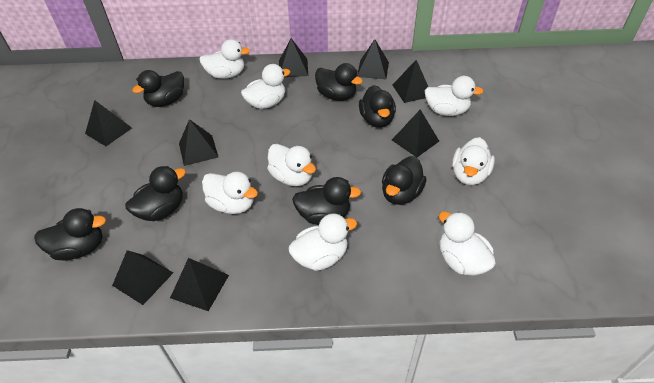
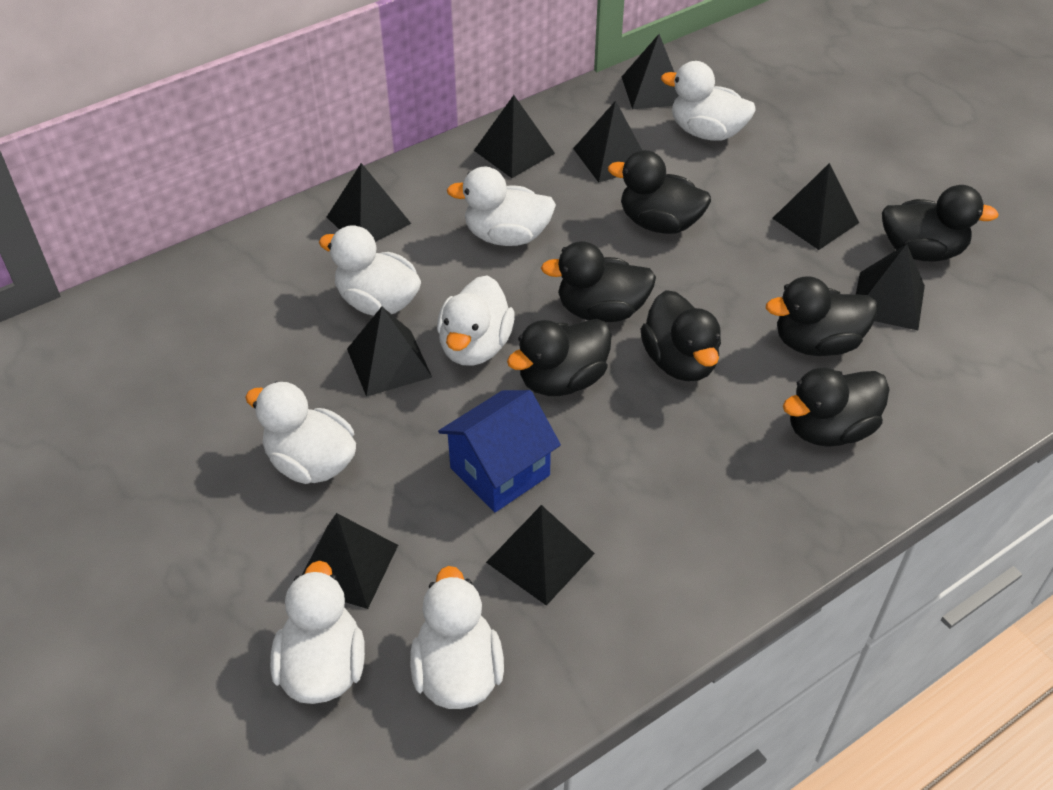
black pyramid: [85,100,132,146] [112,250,173,305] [170,258,229,311] [179,119,218,166] [279,38,308,77] [357,39,389,79] [392,60,428,103] [392,109,439,157] = 8 -> [301,513,398,609] [327,163,411,242] [347,307,432,397] [474,95,555,178] [486,505,595,606] [573,100,642,182] [622,34,679,109] [772,163,859,250] [856,244,925,330] = 9
blue house: none = 0 -> [438,390,561,512] = 1
white duck: [199,39,250,79] [202,172,258,214] [241,64,290,109] [267,144,316,186] [288,214,357,271] [424,76,484,116] [439,211,496,276] [452,137,495,185] = 8 -> [246,382,356,484] [270,561,365,704] [319,225,421,315] [410,566,504,709] [437,275,515,366] [447,167,556,246] [661,61,756,141] = 7

